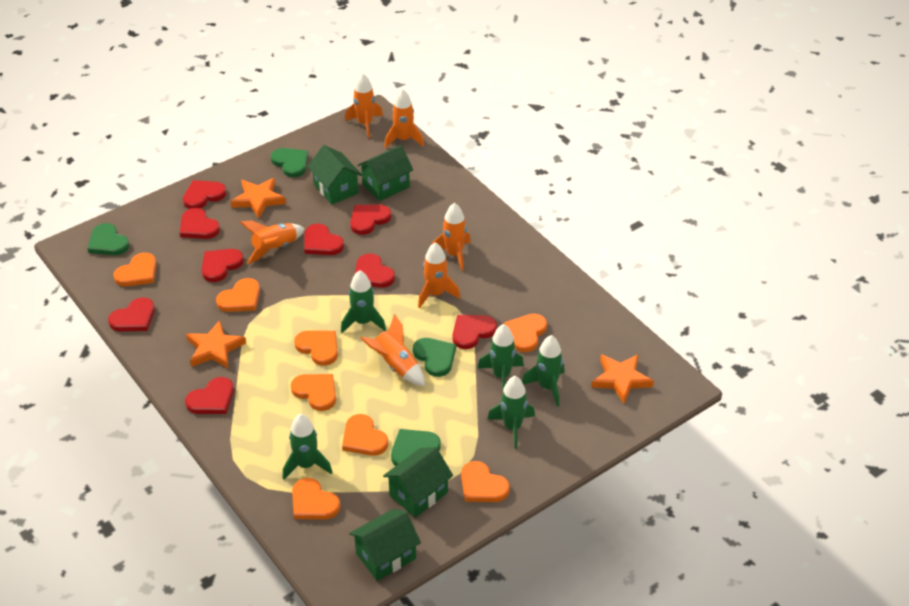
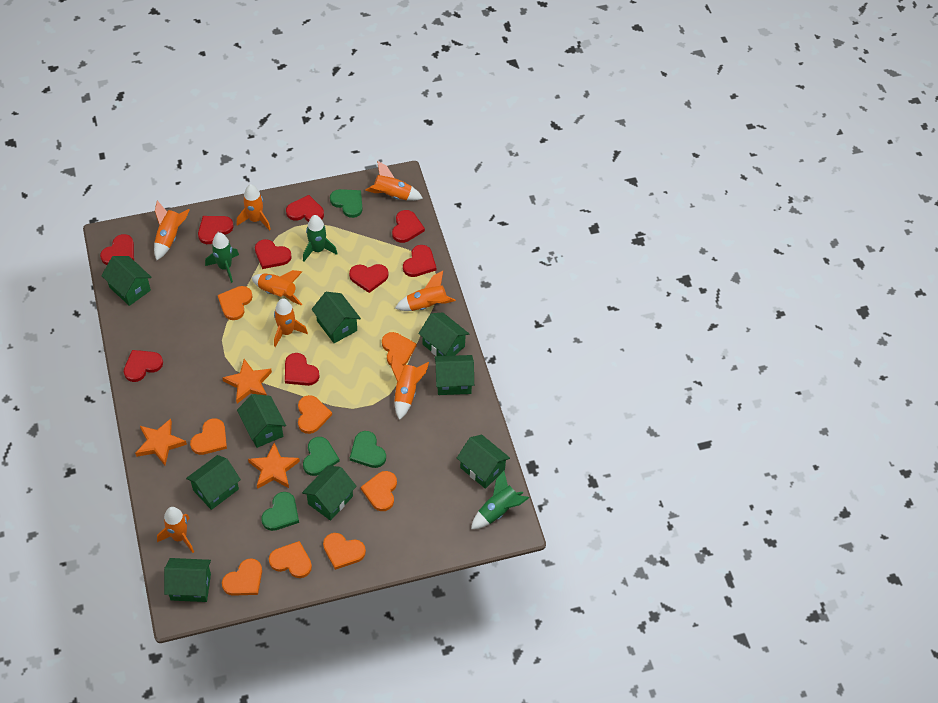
green house: [307,145,362,205] [349,509,421,581] [357,145,413,201] [383,447,453,518] = 4 -> [101,256,152,306] [164,558,211,602] [186,455,241,510] [237,394,286,448] [302,465,357,521] [312,292,361,343] [418,312,469,356] [435,355,474,395] [457,435,510,489] = 9
green rocket: [283,414,333,480] [341,270,386,333] [478,324,524,389] [487,376,535,449] [522,335,565,407] = 5 -> [205,232,239,283] [303,215,337,262] [471,470,529,529] = 3
orange rocket: [240,220,305,264] [345,73,383,138] [360,314,425,386] [385,89,424,148] [418,242,461,308] [432,203,471,271] = 6 -> [154,200,190,261] [157,507,194,553] [236,184,271,231] [251,270,302,306] [274,298,308,347] [365,161,423,201] [391,356,429,420] [395,271,456,311] = 8

